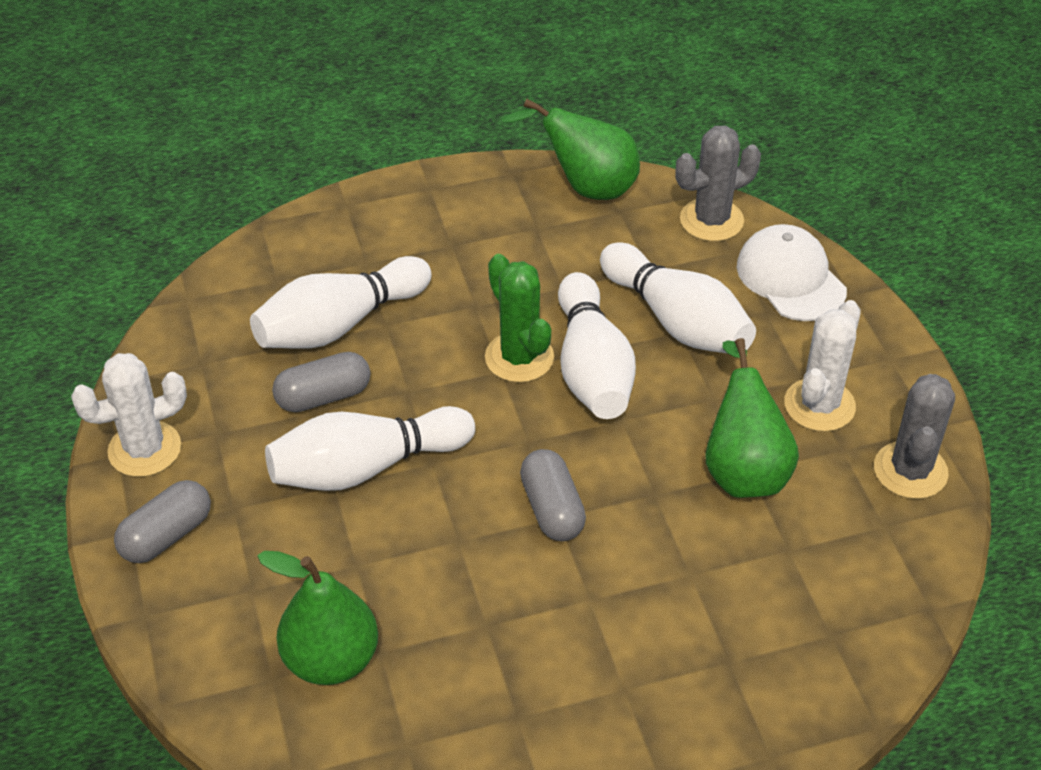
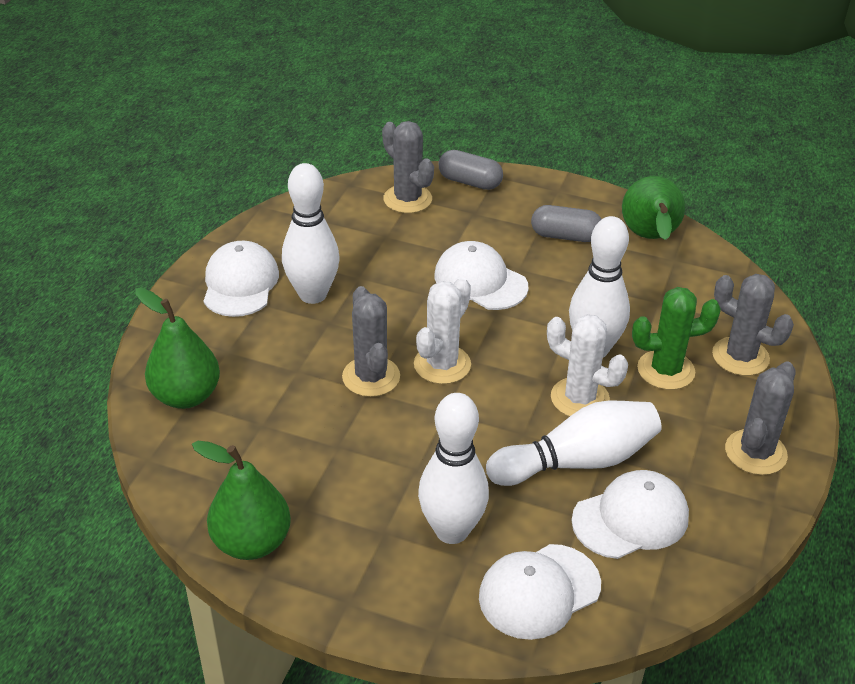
grey cactus: [675,125,761,241] [874,374,955,499] = 2 -> [342,286,400,397] [382,121,434,213] [712,274,794,376] [725,362,796,475] = 4
grey capsule: [114,480,211,563] [272,352,371,412] [520,449,586,541] = 3 -> [439,150,503,190] [531,205,602,242] = 2
white cap: [736,224,847,321] = 1 -> [204,241,279,317] [434,241,529,310] [479,544,601,640] [571,470,689,559] = 4

